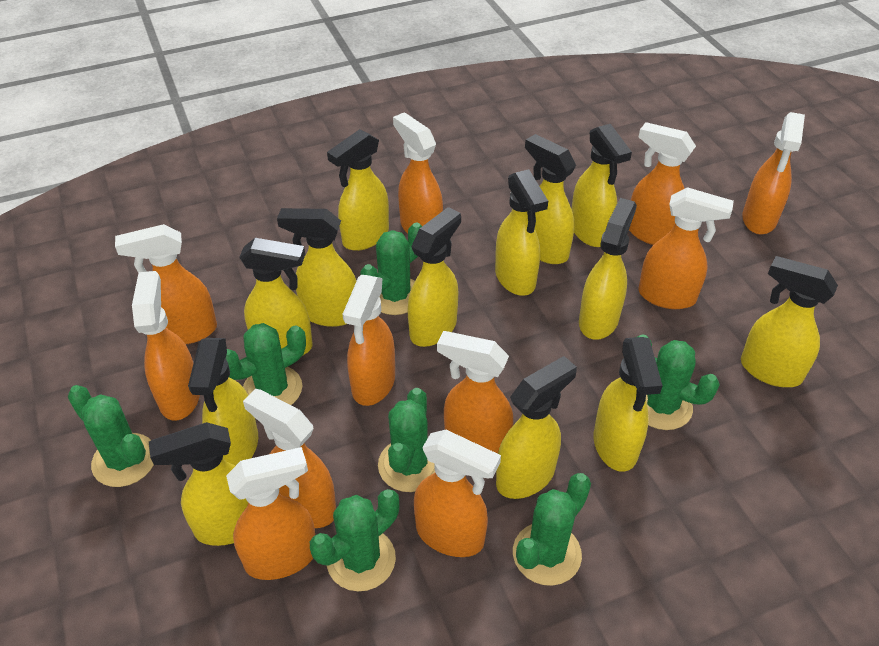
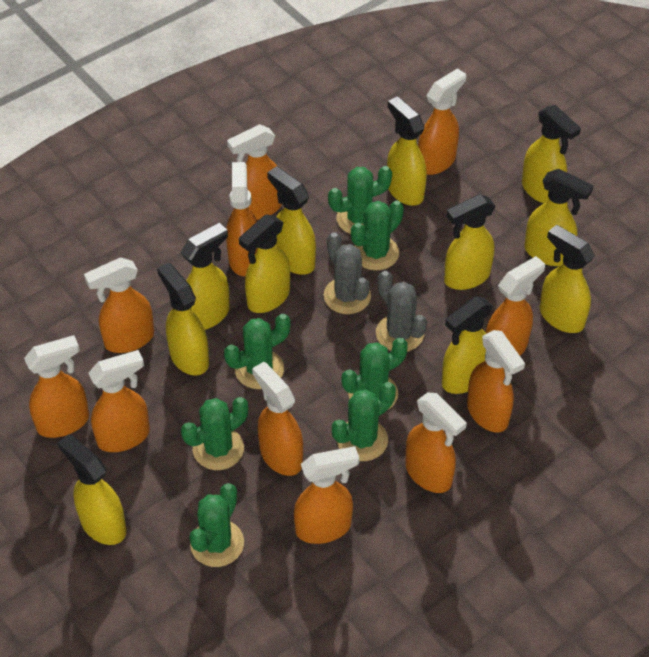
grey cactus: none = 0 -> [324,232,371,314] [376,271,427,352] = 2
yellow spray bottle: [149,422,248,546] [188,338,258,465] [239,238,312,355] [277,208,356,327] [327,129,389,251] [408,207,461,347] [495,169,548,296] [496,356,577,499] [525,134,576,264] [572,124,632,247] [579,198,637,340] [594,337,663,472] [741,256,838,387] = 13 -> [58,434,127,545] [157,263,209,376] [180,223,230,330] [239,214,290,313] [267,166,316,275] [387,96,427,206] [442,296,493,394] [444,194,496,290] [522,105,581,203] [524,169,594,266] [540,225,595,333] = 11

